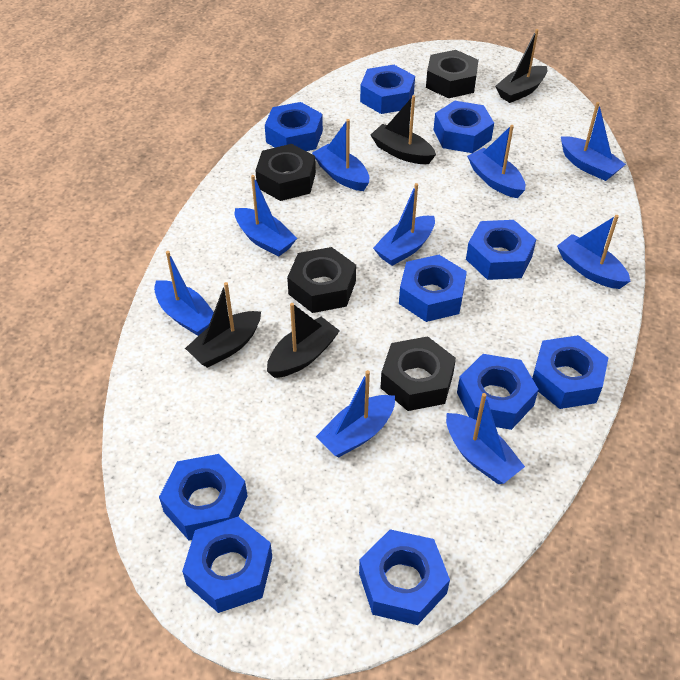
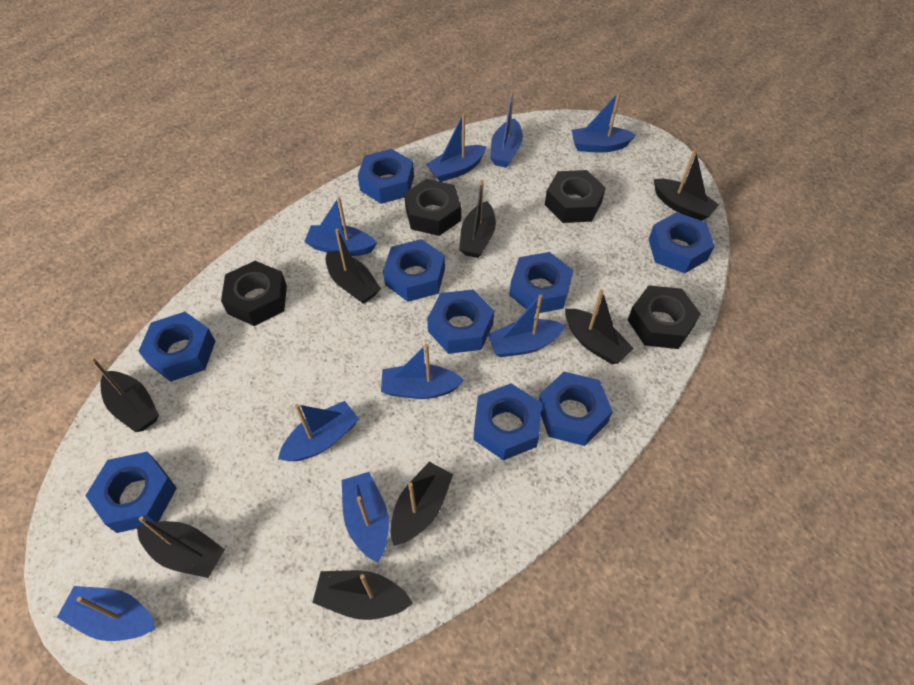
black boat: [185,282,261,368] [267,303,340,378] [371,95,436,164] [495,29,547,103] = 4 -> [90,357,159,432] [137,516,225,578] [312,570,413,620] [325,228,381,304] [391,462,453,546] [459,180,496,258] [565,289,634,364] [654,149,719,221] = 8
blue nut: [159,454,247,540] [182,517,272,613] [265,102,323,151] [359,529,450,625] [360,65,415,114] [399,255,467,322] [434,101,494,153] [457,354,539,430] [466,220,536,280] [532,335,608,409] = 10 -> [85,452,177,533] [138,312,216,382] [358,149,414,204] [383,239,445,302] [427,290,494,354] [474,383,541,461] [509,252,573,314] [538,372,613,446] [649,212,714,273] = 9

